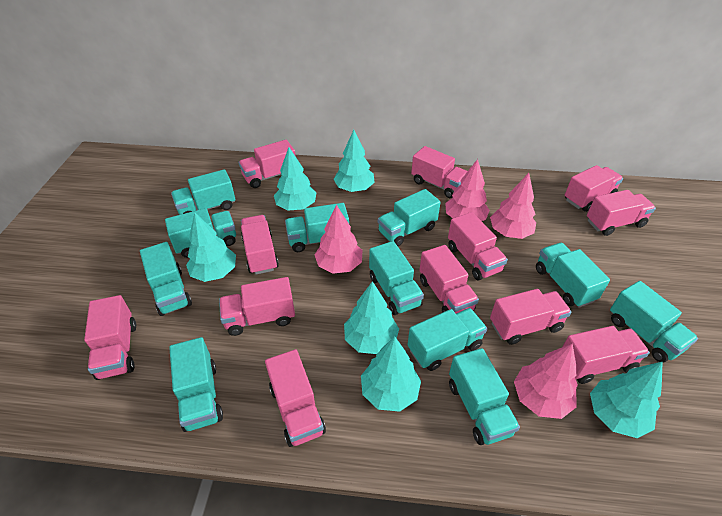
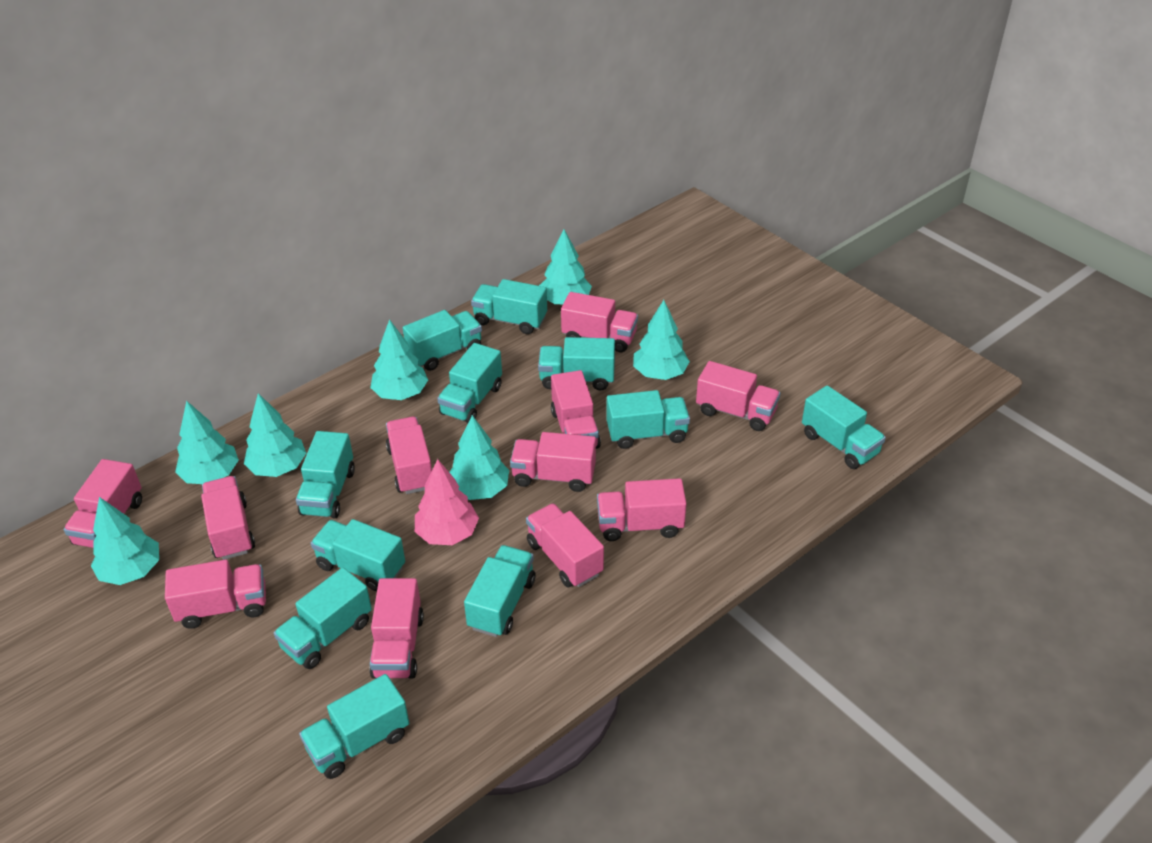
pink tree: [315,205,362,274] [445,159,490,221] [490,173,536,239] [514,343,578,419] = 4 -> [415,459,479,545] = 1
pink truck: [84,295,136,380] [219,277,295,336] [238,140,295,188] [241,215,279,274] [265,349,326,447] [411,146,467,198] [419,245,479,313] [448,212,508,280] [490,289,572,345] [562,326,650,384] [565,165,623,212] [587,190,656,236] = 12 -> [63,459,142,548] [165,560,266,629] [201,476,255,560] [369,578,424,679] [386,417,432,494] [510,432,596,492] [526,503,604,587] [551,370,601,449] [561,292,638,352] [597,478,686,541] [696,361,780,431] = 11
turquoise tree: [186,213,236,282] [274,147,317,211] [334,130,375,192] [344,281,399,354] [361,337,421,412] [590,361,663,438] = 6 -> [91,497,159,585] [175,401,239,484] [244,393,306,477] [370,319,428,400] [449,415,509,500] [539,229,592,305] [633,300,690,380] = 7

